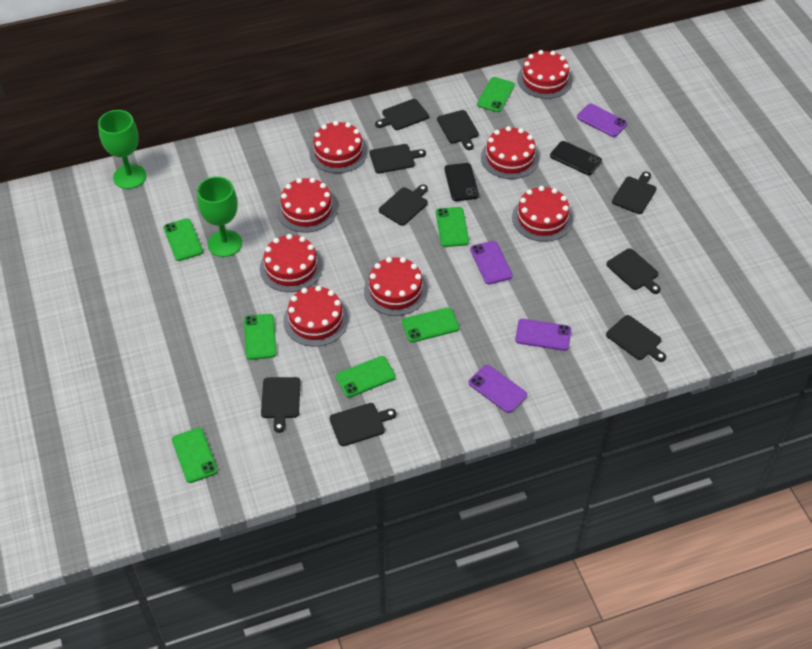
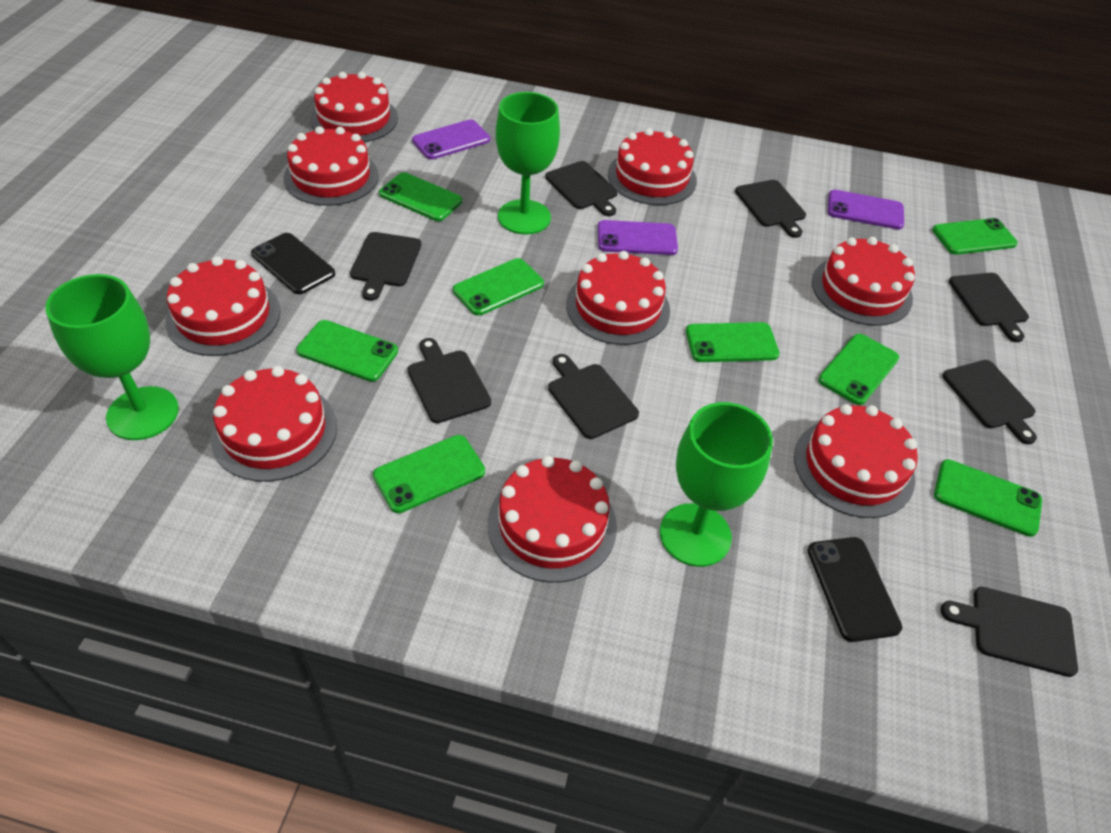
black cutting board: [261,377,301,433] [329,403,396,446] [369,144,426,173] [375,99,429,130] [379,184,428,226] [437,110,479,150] [606,248,661,294] [606,315,666,362] [612,172,656,214] = 9 -> [350,232,421,301] [408,338,491,423] [545,161,618,216] [548,354,639,439] [735,180,806,238] [940,587,1078,677] [942,360,1037,445] [949,273,1029,342] = 8
green goblet: [98,110,146,189] [197,176,242,257] = 2 -> [45,274,179,440] [496,92,560,235] [660,402,773,567] = 3
green phone: [163,218,203,261] [172,428,218,483] [244,314,277,360] [336,356,396,398] [402,308,459,343] [436,207,469,247] [477,77,515,112] = 7 -> [296,320,398,382] [373,435,485,513] [379,172,462,221] [453,258,544,316] [686,322,780,362] [818,334,899,405] [932,218,1018,255] [934,459,1042,537] = 8
purple phone: [469,365,527,413] [470,241,512,284] [515,319,571,351] [577,104,627,137] = 4 -> [412,120,490,159] [598,220,678,255] [828,190,904,229] = 3
red cake: [260,234,323,292] [277,178,337,233] [283,286,348,347] [309,121,368,173] [364,257,428,316] [481,126,539,179] [512,186,573,242] [517,50,573,99] = 8 -> [166,257,280,356] [210,366,337,482] [284,126,379,206] [310,72,398,142] [488,456,617,583] [566,251,670,345] [608,128,697,205] [794,404,918,518] [812,237,915,326] = 9

